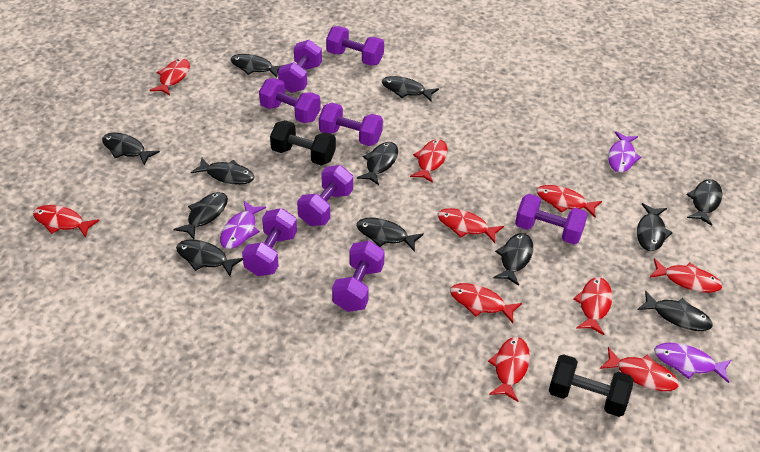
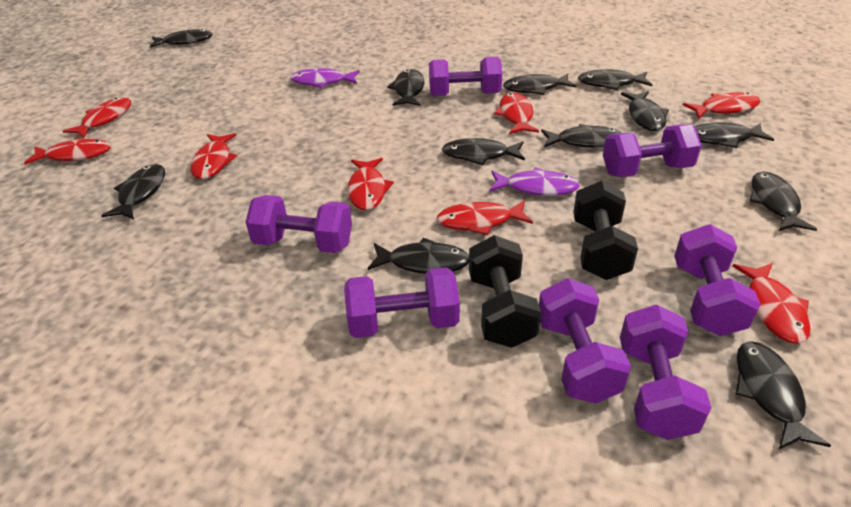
purple dumbbell: [242,208,297,276] [259,78,321,123] [278,40,322,93] [297,165,353,226] [319,103,383,146] [326,26,384,66] [332,241,385,312] [515,194,588,244] = 8 -> [246,195,352,253] [344,267,460,338] [429,57,502,97] [539,278,631,404] [603,125,702,177] [620,305,711,440] [674,224,761,336] = 7
purple fish: [220,201,266,249] [608,131,642,173] [654,343,731,383] = 3 -> [290,68,360,88] [489,167,580,196] = 2
red fish: [33,205,100,238] [150,59,190,95] [410,139,448,183] [437,208,504,243] [450,283,522,323] [488,337,530,402] [536,185,602,218] [573,277,612,335] [600,347,679,391] [649,258,722,293] = 10 -> [24,138,111,165] [63,98,131,138] [191,133,237,180] [348,158,394,210] [437,200,533,235] [494,92,539,134] [683,92,760,119] [733,263,810,344] = 8

